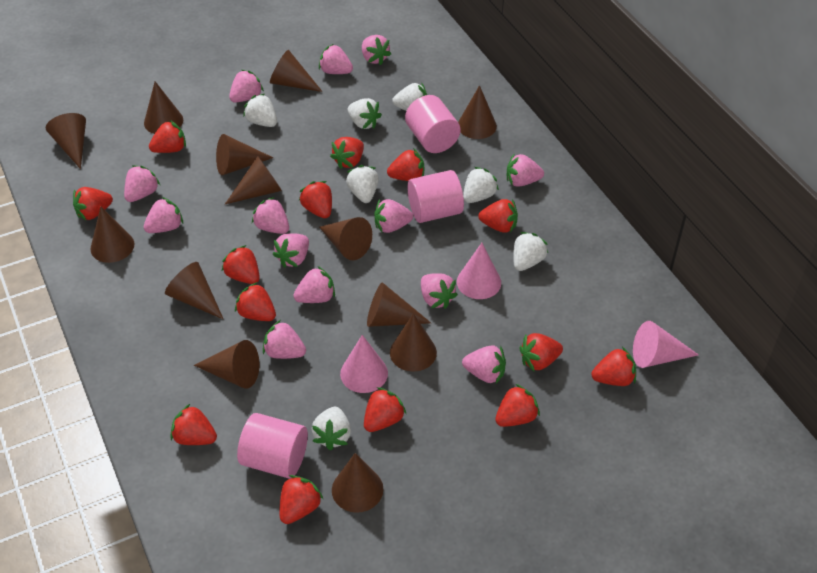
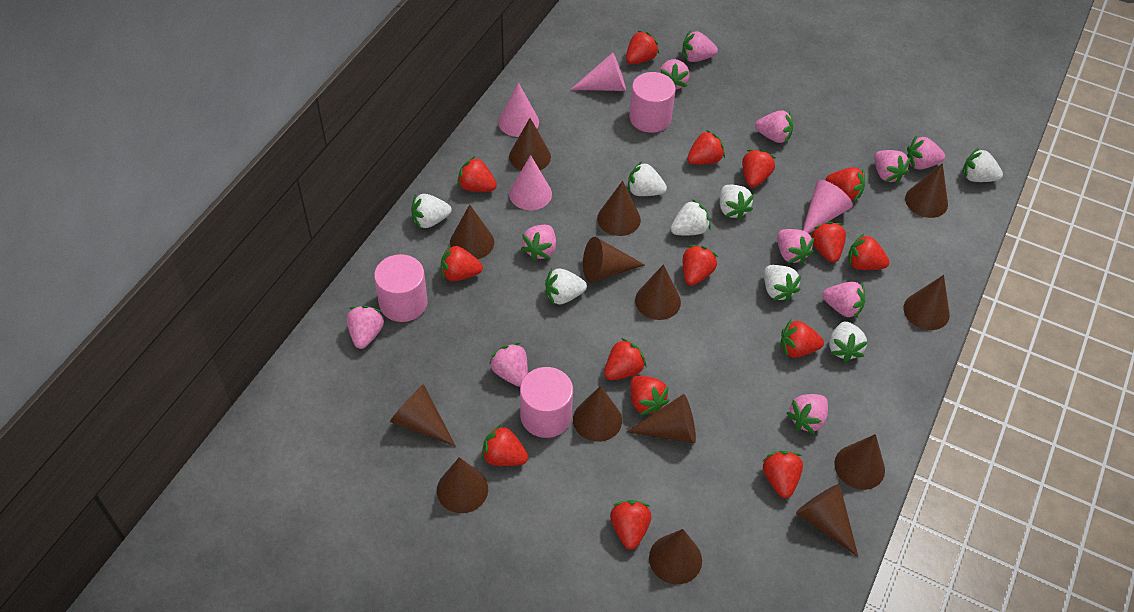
brown cone: [46,113,86,169] [90,207,135,263] [144,82,183,134] [165,262,224,320] [194,340,259,389] [216,134,273,175] [225,156,282,204] [270,50,323,92] [319,217,372,260] [332,453,383,513] [367,283,431,327] [390,313,437,372] [458,85,497,139] = 13 -> [390,384,456,447] [437,457,488,513] [450,204,494,259] [509,118,551,171] [573,386,622,442] [583,237,645,282] [597,181,641,236] [627,394,696,443] [635,264,681,320] [649,529,702,584] [796,484,858,557] [834,434,885,490] [904,275,950,330] [905,163,948,218] = 14
pink cone: [340,335,388,393] [457,243,501,299] [633,321,699,368] = 3 -> [498,83,539,137] [509,155,552,210] [570,53,626,91] [803,180,853,233] = 4
pink strawberry: [124,165,160,202] [144,197,183,233] [229,70,264,103] [252,197,289,234] [263,320,306,359] [273,233,309,268] [293,266,335,303] [319,44,353,74] [362,35,391,65] [374,199,413,233] [421,273,458,309] [462,345,506,384] [507,154,544,187] = 13 -> [347,306,384,349] [489,343,528,387] [521,225,556,261] [659,59,689,90] [682,31,718,62] [755,110,793,143] [777,229,814,265] [787,394,828,434] [822,282,865,319] [874,150,911,184] [907,136,945,170] = 11
red strawberry: [73,187,113,220] [149,120,186,153] [170,404,217,445] [222,245,260,284] [235,282,276,321] [279,475,323,524] [299,181,332,218] [330,137,364,169] [364,387,406,432] [387,148,424,181] [478,199,518,233] [495,384,540,427] [520,333,563,371] [591,347,636,386] = 14 -> [441,244,483,281] [457,156,497,192] [482,424,528,466] [604,338,646,380] [610,500,652,550] [626,30,659,64] [630,376,670,415] [683,245,718,286] [687,130,725,165] [742,149,776,187] [763,451,803,498] [780,320,824,358] [810,222,846,263] [825,167,865,201] [848,233,890,270] = 15
white strawberry: [243,94,277,127] [312,407,351,451] [346,165,379,203] [347,98,382,129] [392,83,427,111] [463,167,499,203] [513,232,548,271] = 7 -> [411,194,452,229] [545,268,587,305] [628,161,667,196] [671,199,711,235] [720,185,754,220] [764,265,801,302] [829,321,868,362] [963,148,1003,182] = 8

